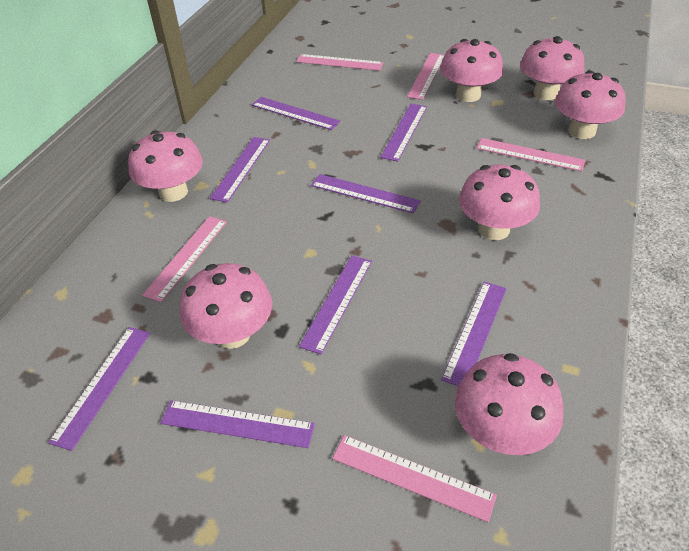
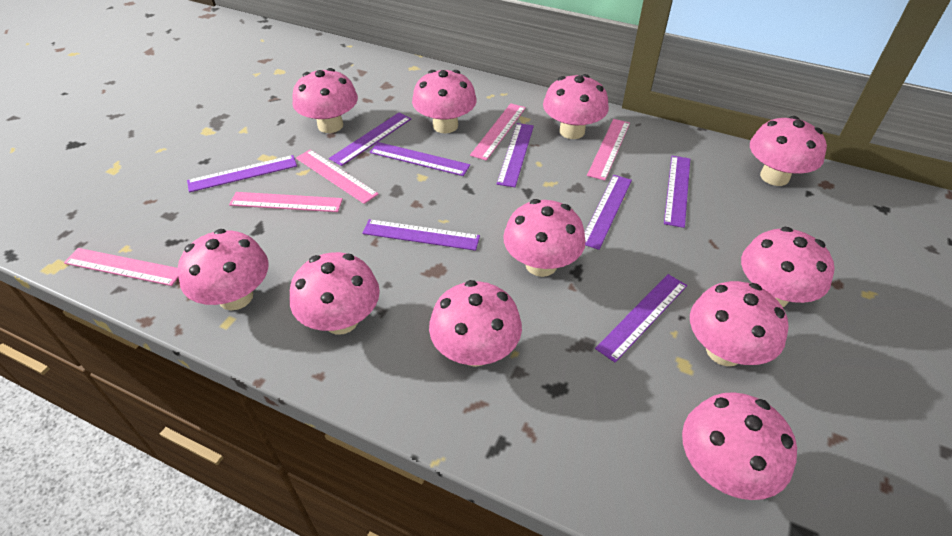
pink mushroom: [128,130,203,202] [180,263,272,349] [440,39,503,102] [455,353,563,455] [459,165,540,240] [520,36,585,100] [555,71,626,139] = 7 -> [178,229,269,310] [290,252,380,335] [293,68,358,133] [412,70,477,133] [429,280,522,367] [503,199,586,277] [543,74,609,139] [682,392,797,500] [690,281,788,366] [741,227,834,307] [750,116,827,186] = 11

